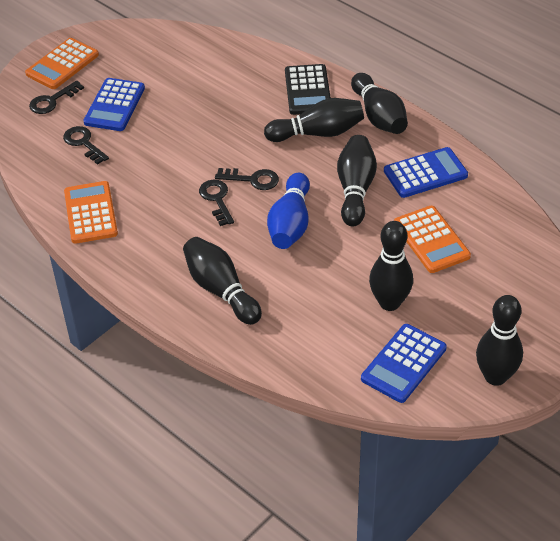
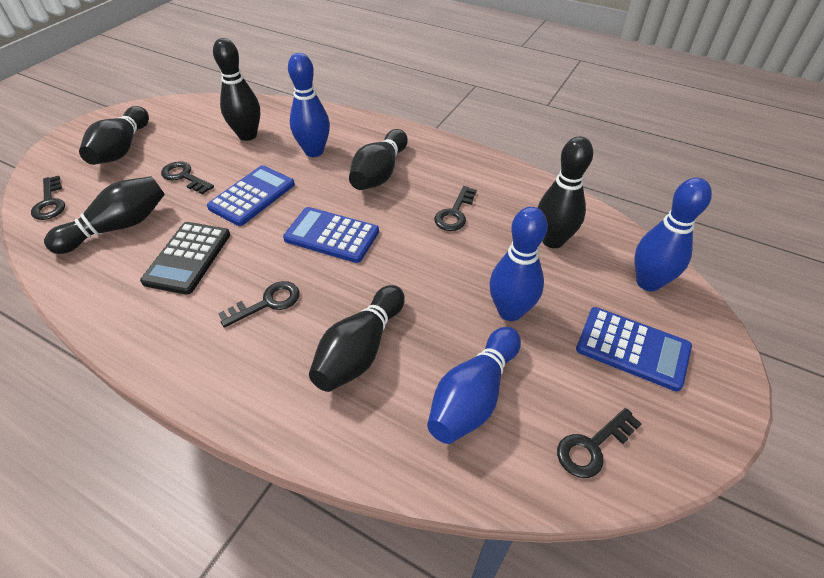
black key: [29,80,84,114] [63,126,109,165] [199,179,234,226] [215,168,279,190] = 4 -> [31,176,65,220] [161,161,214,194] [218,281,300,328] [434,186,477,231] [557,408,642,478] = 5
blue bowling pin: [267,173,310,249] = 1 -> [288,53,330,157] [427,327,521,444] [489,207,548,321] [634,178,712,291] = 4
orange calculator: [25,38,99,89] [64,181,118,244] [394,206,471,273] = 3 -> none = 0

